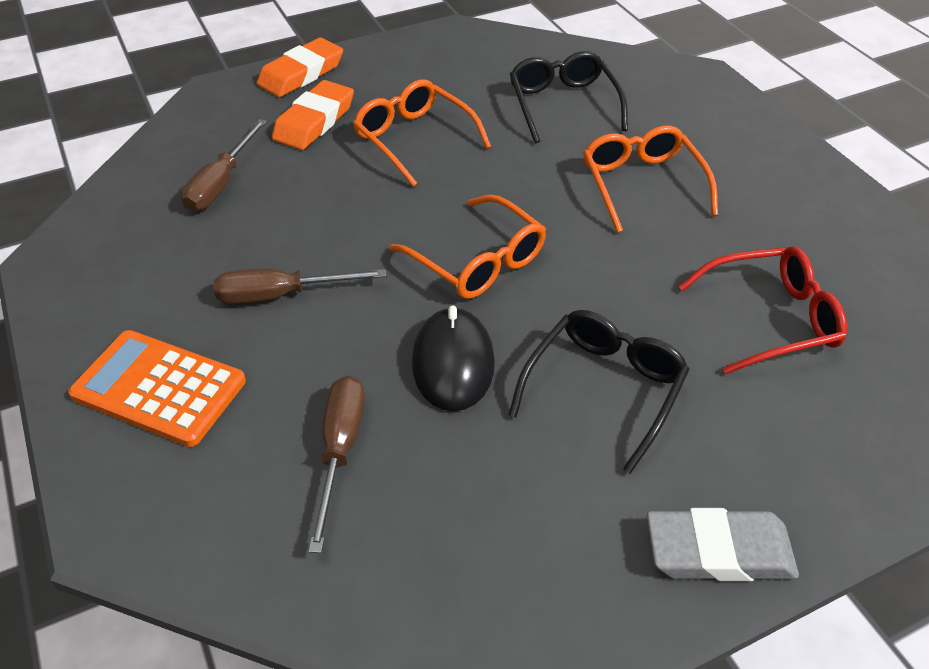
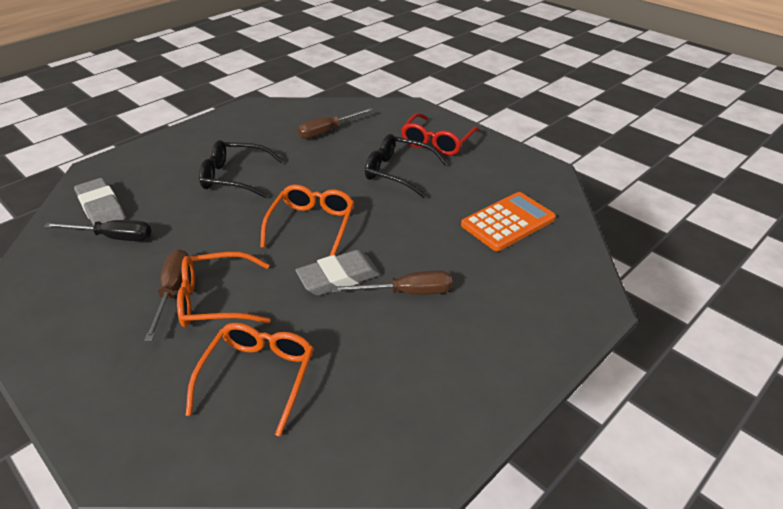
black mouse: [412,305,495,411] = 1 -> none = 0
black screwdriver: none = 0 -> [44,220,151,241] = 1
grey eraser: [647,508,799,581] = 1 -> [74,178,126,226] [296,250,380,295] = 2
orange eraser: [257,37,343,97] [272,80,354,150] = 2 -> none = 0

